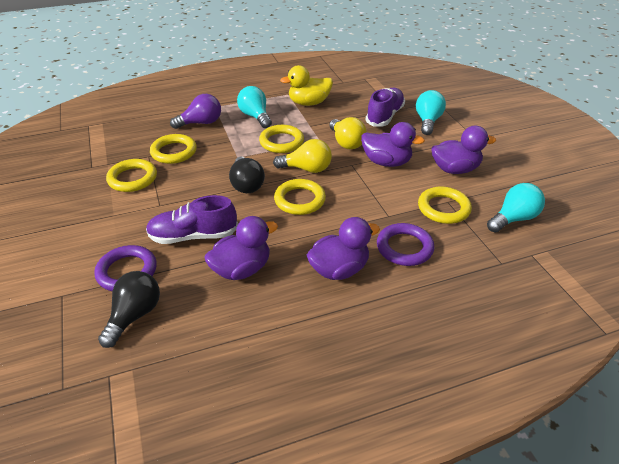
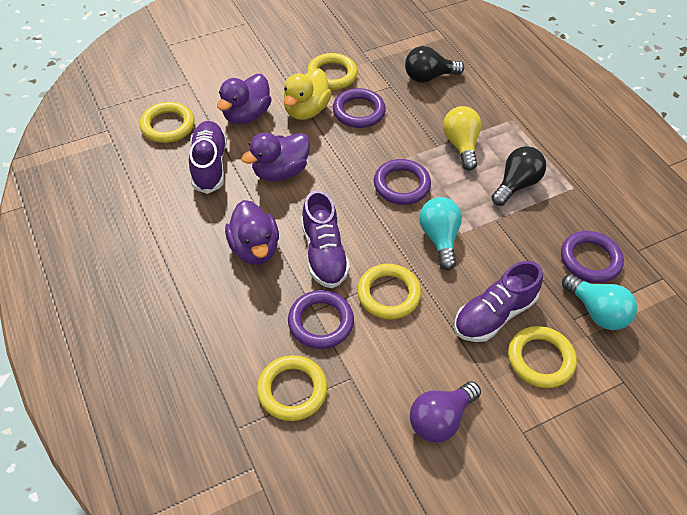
purple duck: [204,216,278,280] [307,217,380,280] [361,122,425,167] [431,126,496,174] = 4 -> [217,74,272,124] [225,200,279,265] [241,132,310,181] = 3
purple ring: [94,245,157,291] [377,223,434,266] = 2 -> [288,290,354,349] [333,88,386,128] [374,159,431,205] [561,231,624,283] = 4
purple shoe: [146,195,238,244] [366,88,405,127] = 2 -> [189,121,227,194] [301,190,350,288] [454,261,543,342] = 3
turquoise light bulb: [237,86,272,128] [416,90,446,135] [487,183,545,233] = 3 -> [419,197,462,270] [562,274,637,330] = 2
yellow light bulb: [273,139,332,173] [329,117,367,149] = 2 -> [443,106,481,171] = 1

